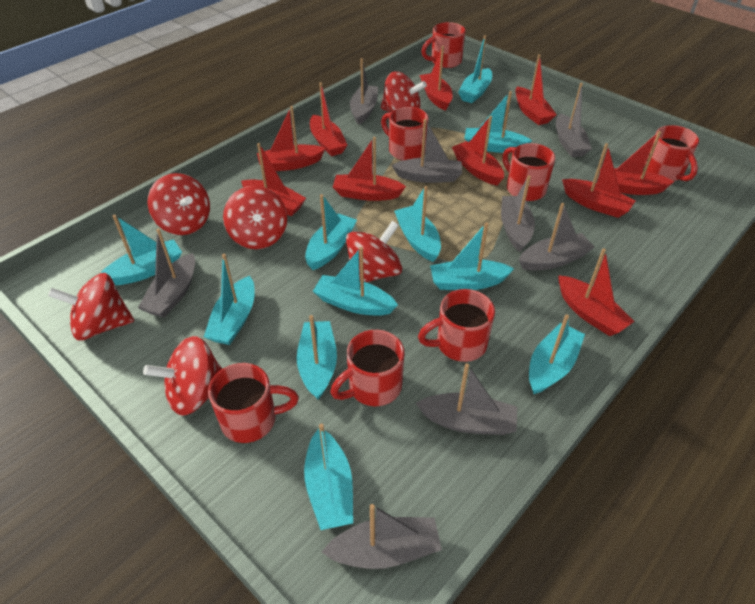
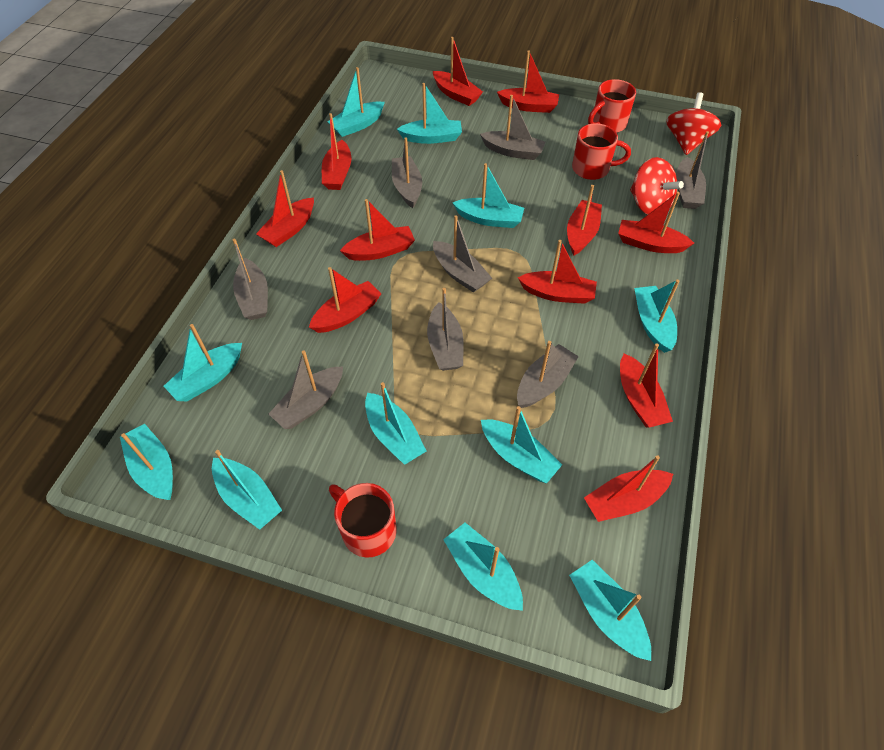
red boat: [241,143,306,216] [257,106,326,171] [310,83,347,156] [333,137,406,201] [419,46,452,111] [452,116,504,186] [515,54,557,125] [558,248,635,336] [562,143,636,218] [600,131,674,195] = 10 -> [256,170,314,247] [309,267,381,333] [322,113,351,190] [340,199,415,261] [433,37,483,106] [497,50,559,113] [518,240,597,304] [567,185,602,256] [584,455,673,522] [618,192,694,253] [620,343,673,428] = 11
red mug: [208,363,299,443] [330,330,405,406] [381,107,429,161] [418,289,495,362] [421,22,465,68] [502,143,555,201] [644,125,699,181] = 7 -> [329,483,397,558] [572,123,631,180] [588,79,636,133] = 3
red spinning top: [48,273,134,341] [143,336,222,416] [148,173,210,235] [223,186,287,249] [346,221,402,282] [381,72,427,112] = 6 -> [630,157,684,215] [666,92,721,155] = 2

